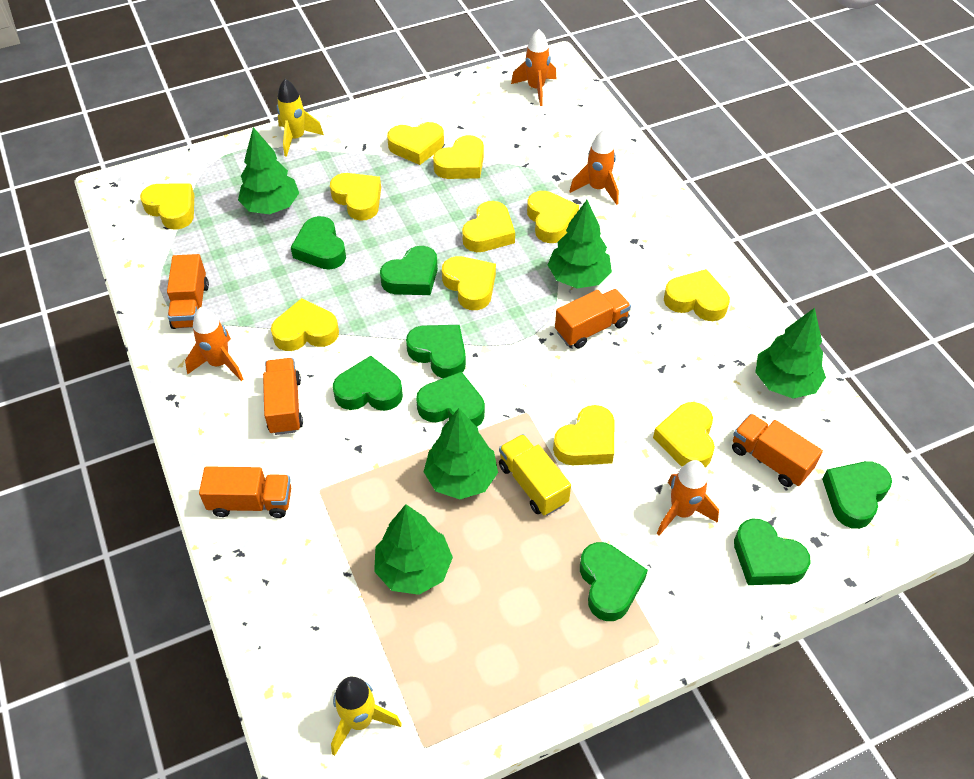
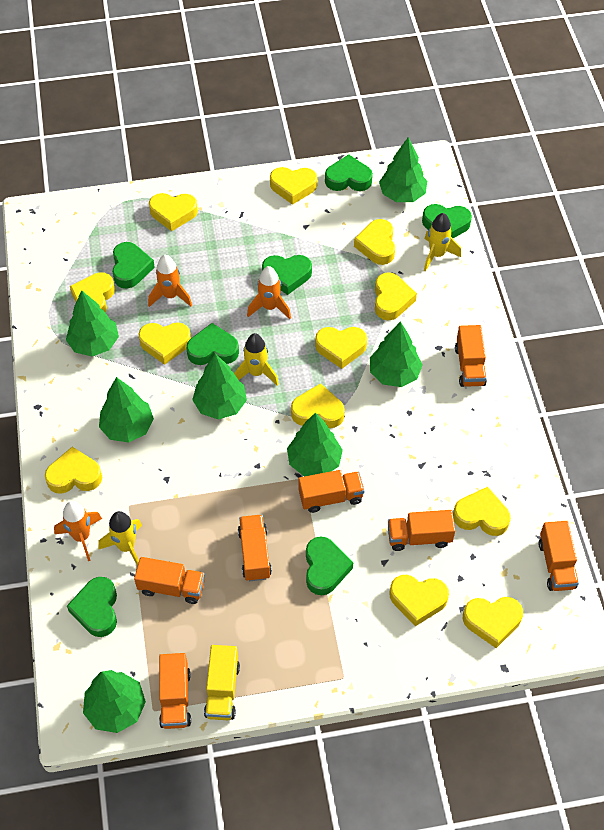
green heart: [291,216,346,270] [333,356,403,411] [380,246,438,295] [406,325,466,378] [416,372,485,427] [580,542,648,621] [734,519,811,585] [822,461,892,529] = 8 -> [67,577,117,637] [112,242,155,289] [186,323,239,365] [262,255,312,295] [306,537,353,595] [325,154,373,191] [422,204,472,238] = 7
green tree: [238,127,299,214] [374,504,453,595] [424,408,498,499] [548,200,612,288] [755,308,826,399] = 5 -> [66,290,119,356] [83,670,146,733] [99,377,154,443] [192,353,247,420] [287,413,343,476] [370,321,423,387] [379,137,427,202] = 7
orange rocket: [185,307,243,381] [511,29,556,106] [569,129,619,205] [657,460,719,536] = 4 -> [54,501,102,561] [148,255,192,307] [247,266,291,319] = 3
orange truck: [167,254,209,329] [199,466,291,518] [263,358,303,435] [555,289,631,348] [732,414,823,487] = 5 -> [134,557,205,604] [159,653,191,729] [238,514,272,581] [298,470,365,513] [388,510,455,551] [455,325,487,387] [539,521,579,591] = 7
yellow heart: [140,184,194,230] [271,298,339,351] [330,173,381,221] [387,122,444,165] [433,135,484,179] [442,256,496,310] [462,201,515,252] [527,191,579,243] [553,405,614,465] [653,402,715,468] [664,269,730,321] = 11 -> [45,447,102,494] [70,272,115,313] [138,322,191,365] [149,193,198,231] [270,167,317,205] [291,383,345,428] [315,327,367,369] [354,219,395,265] [375,272,417,320] [389,575,449,626] [453,487,511,536] [463,597,523,648] = 12
yellow rocket: [276,79,324,157] [331,677,402,756] = 2 -> [99,511,142,566] [234,333,279,386] [424,213,461,271] = 3

